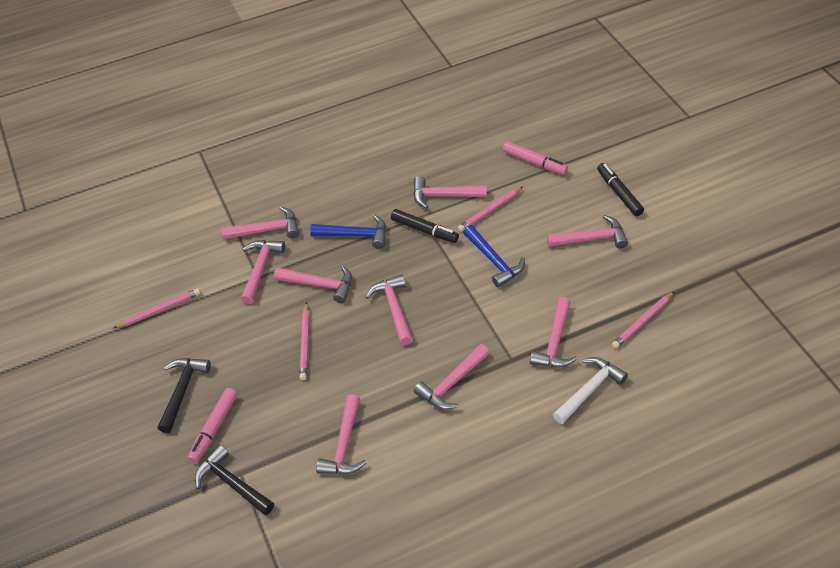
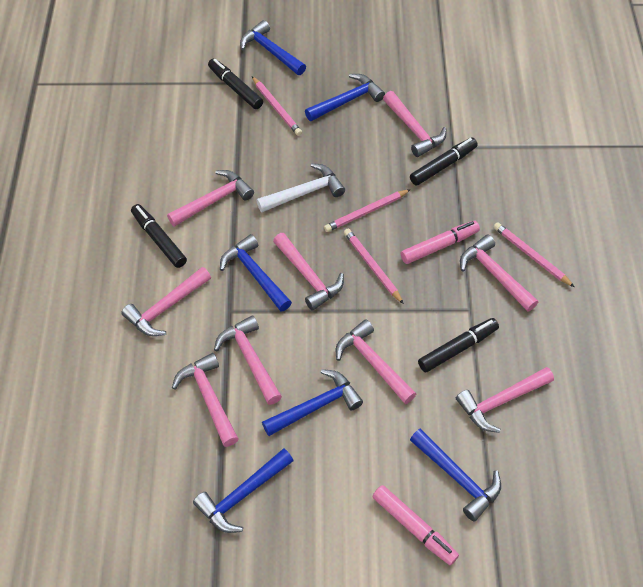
black hammer: [158,358,211,433] [195,445,274,515] = 2 -> none = 0
black marker: [391,209,459,243] [597,163,644,216] = 2 -> [131,204,187,268] [208,58,263,109] [410,137,478,186] [418,318,499,372] = 4
blue hammer: [310,214,386,249] [463,225,525,288] = 2 -> [193,448,294,533] [220,234,292,312] [240,20,306,75] [262,369,363,436] [305,74,385,121] [410,428,501,521] = 6

